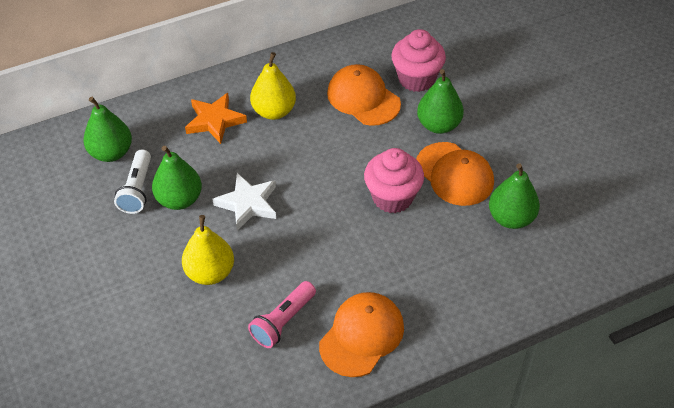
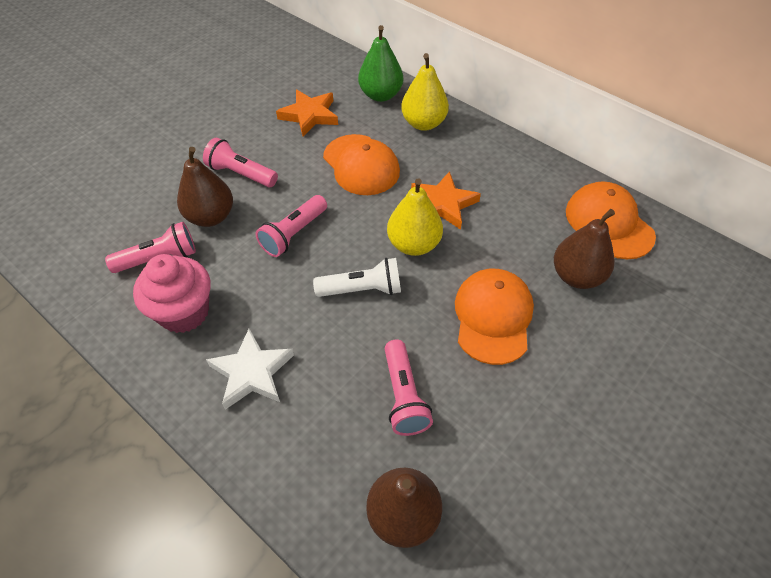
brown pear: none = 0 -> [177,147,233,227] [366,468,442,548] [554,209,615,289] = 3
green pear: [83,97,132,162] [152,146,202,210] [417,69,464,134] [489,163,540,229] = 4 -> [358,25,403,102] = 1
orange star: [185,93,247,144] = 1 -> [276,90,338,136] [411,171,481,230] = 2
pink cupcake: [364,148,424,213] [391,29,446,92] = 2 -> [133,254,210,333] = 1
pink flashlight: [248,281,316,348] = 1 -> [105,222,196,273] [203,138,278,187] [256,195,327,257] [385,339,433,436] = 4

